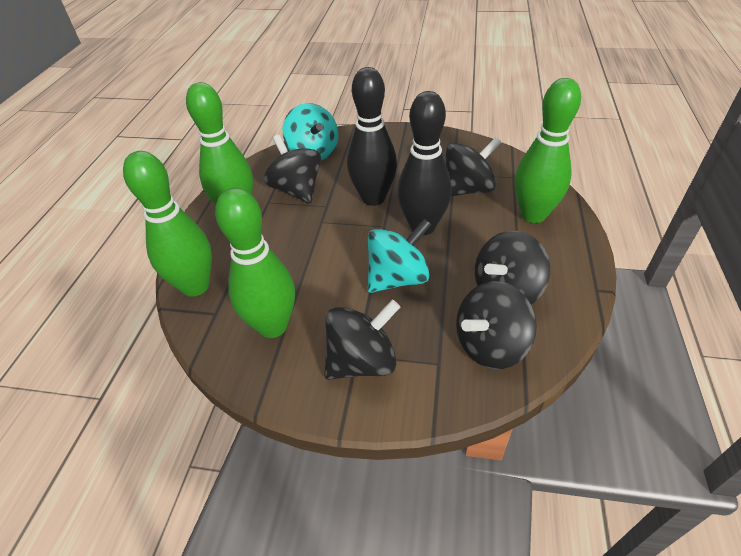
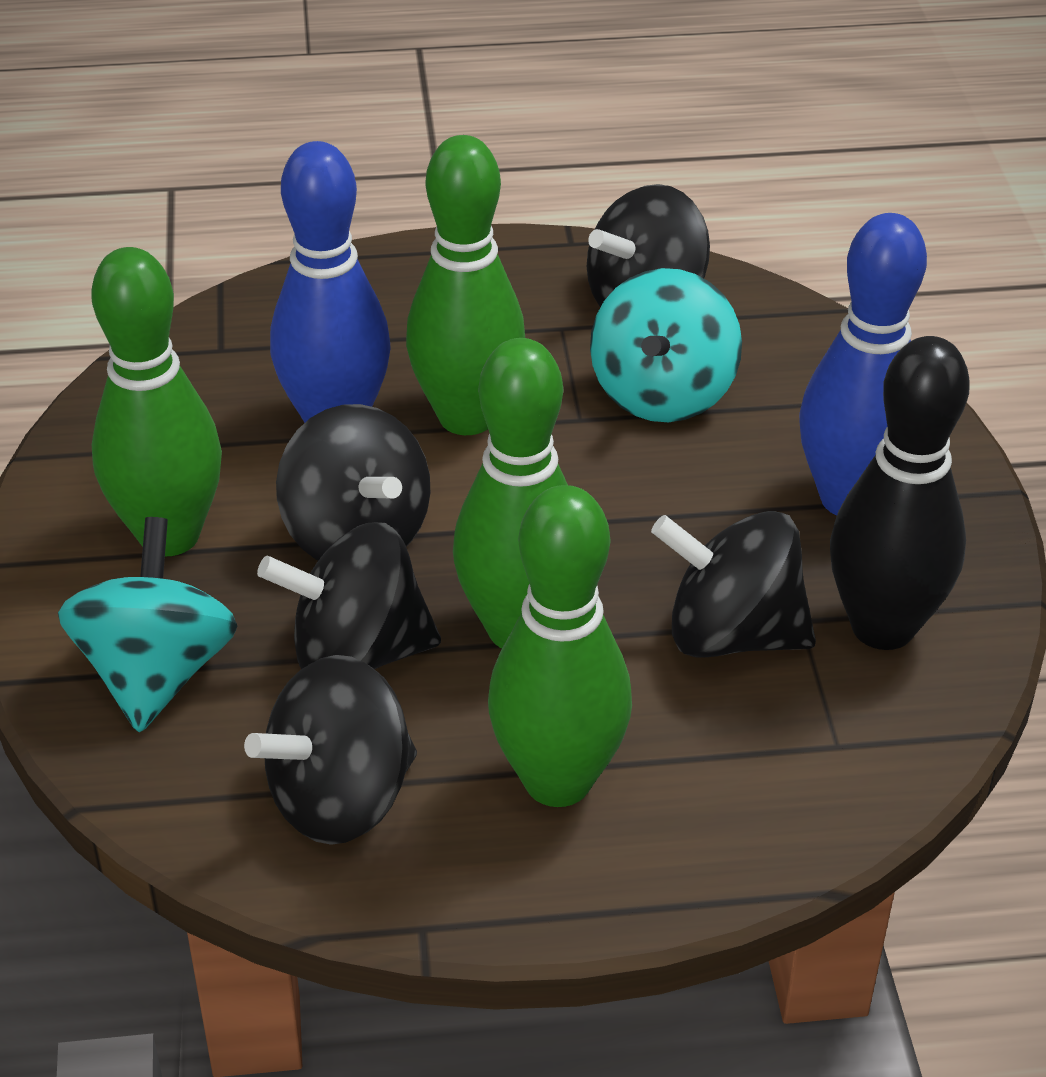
black bowling pin: [347,67,397,206] [397,91,452,235] = 2 -> [830,336,970,650] = 1
blue bowling pin: none = 0 -> [270,141,391,423] [799,213,927,515] = 2

